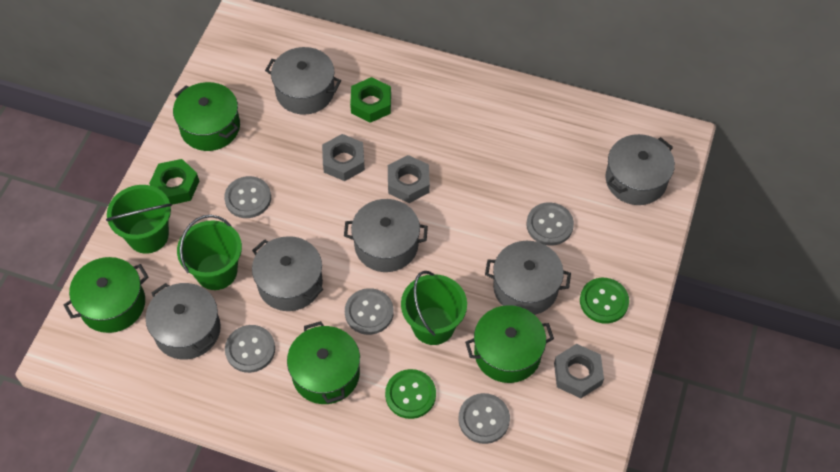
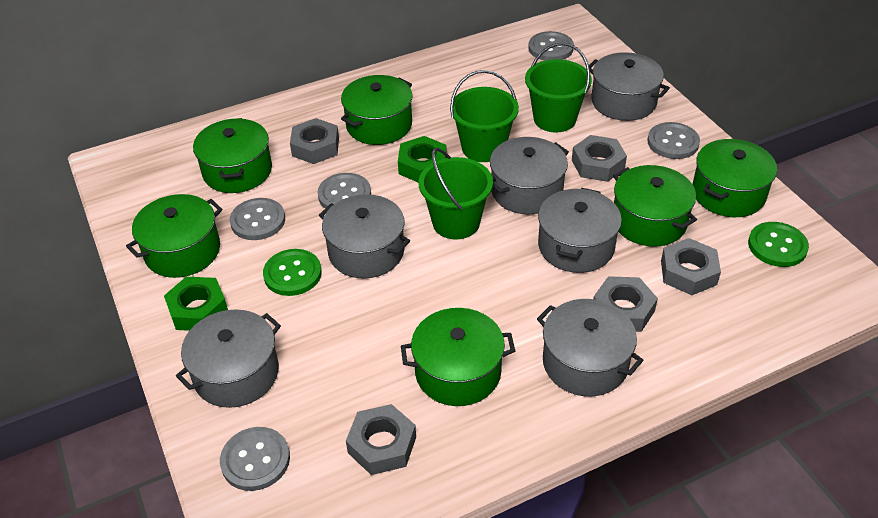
green pot: [64,257,148,333] [173,82,240,151] [287,321,360,404] [465,305,554,383] = 4 -> [126,194,222,278] [193,118,272,193] [341,75,413,145] [401,308,515,406] [613,165,697,247] [693,139,777,217] = 6
grey nut: [322,134,365,181] [388,155,430,203] [554,344,604,398] = 3 -> [290,118,339,164] [346,404,416,475] [572,135,627,182] [593,276,658,332] [661,238,721,295] = 5

